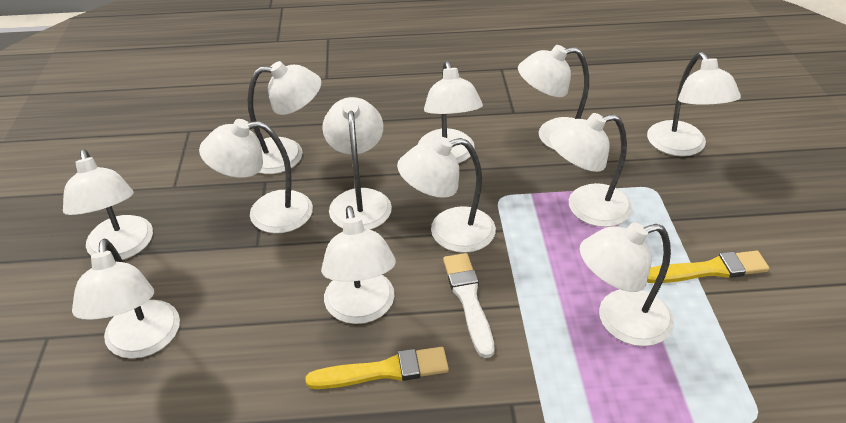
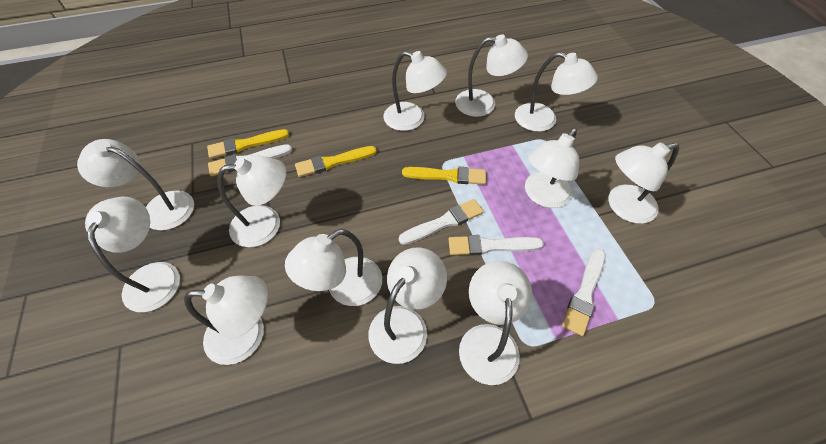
white brush: [443,253,494,358] = 1 -> [208,144,292,176] [399,199,484,245] [449,235,544,255] [562,249,606,336] = 4
yellow brush: [305,347,449,389] [647,251,769,283] = 2 -> [207,129,289,159] [295,146,377,177] [402,167,486,185] = 3

